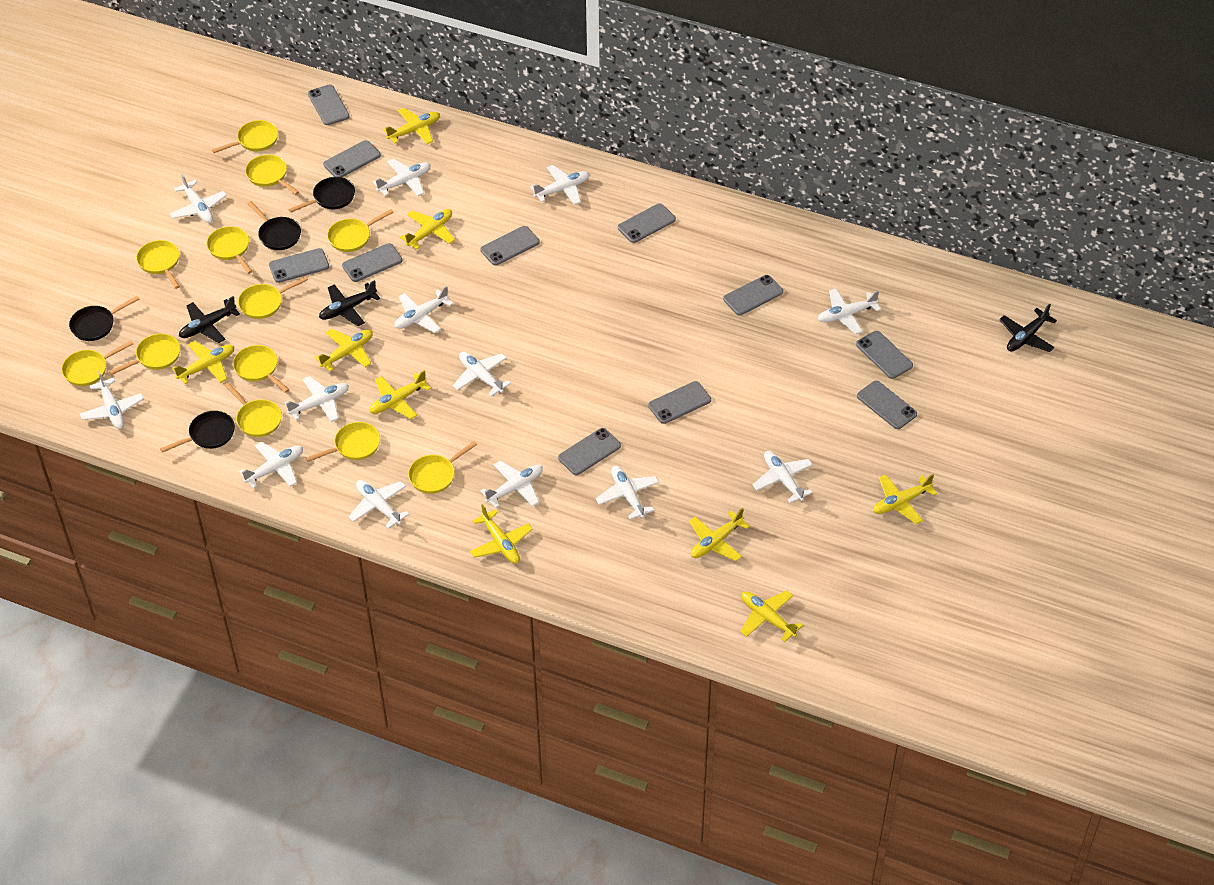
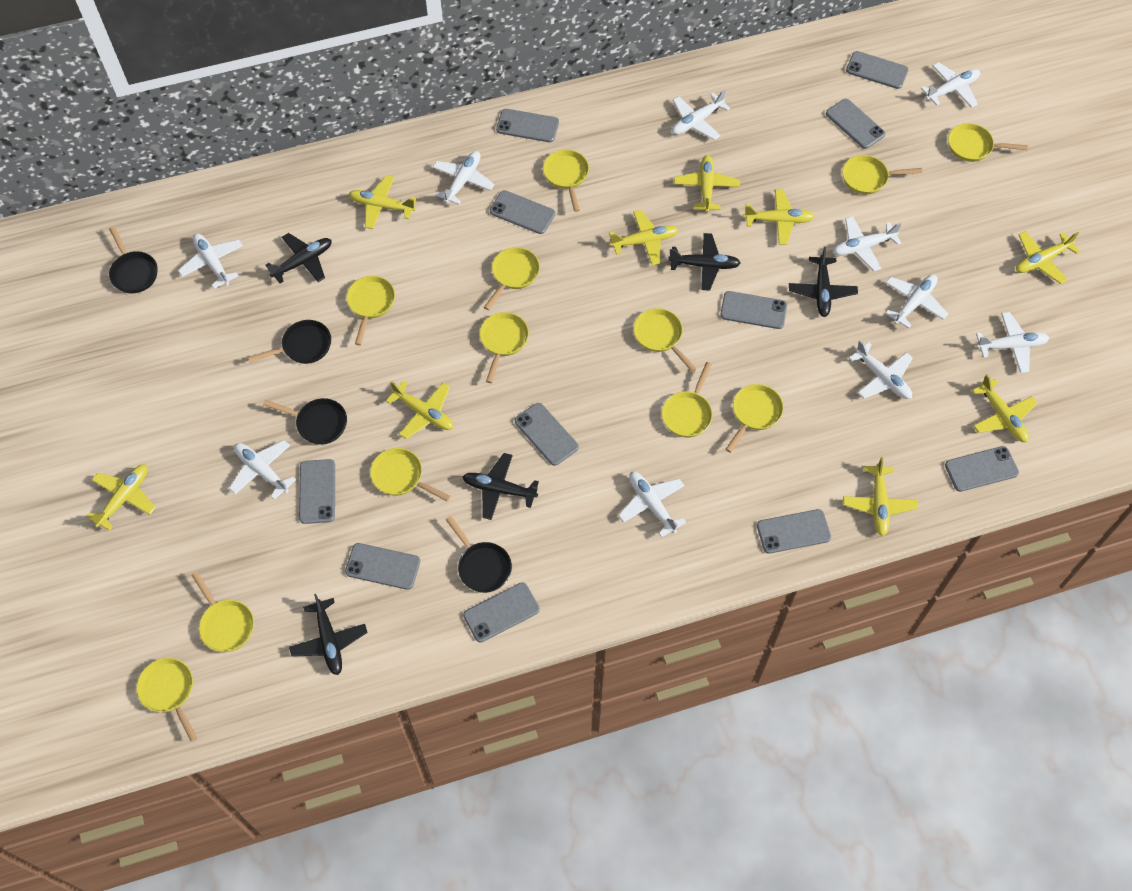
black plane: [179,296,240,343] [319,280,380,326] [999,304,1057,352] = 3 -> [265,233,332,283] [289,594,368,675] [463,453,539,520] [669,233,741,291] [789,247,858,317] = 5
white plane: [80,371,144,429] [170,174,227,223] [239,442,303,488] [284,376,349,422] [348,480,409,529] [373,158,431,196] [394,286,453,333] [453,352,511,397] [480,461,543,508] [531,165,590,205] [596,466,659,520] [753,451,813,503] [818,289,881,334] = 13 -> [178,234,243,289] [229,440,296,500] [433,151,495,205] [618,472,686,538] [672,90,730,140] [833,216,901,271] [849,340,913,399] [885,274,948,329] [921,62,980,108] [976,312,1049,373] = 10

